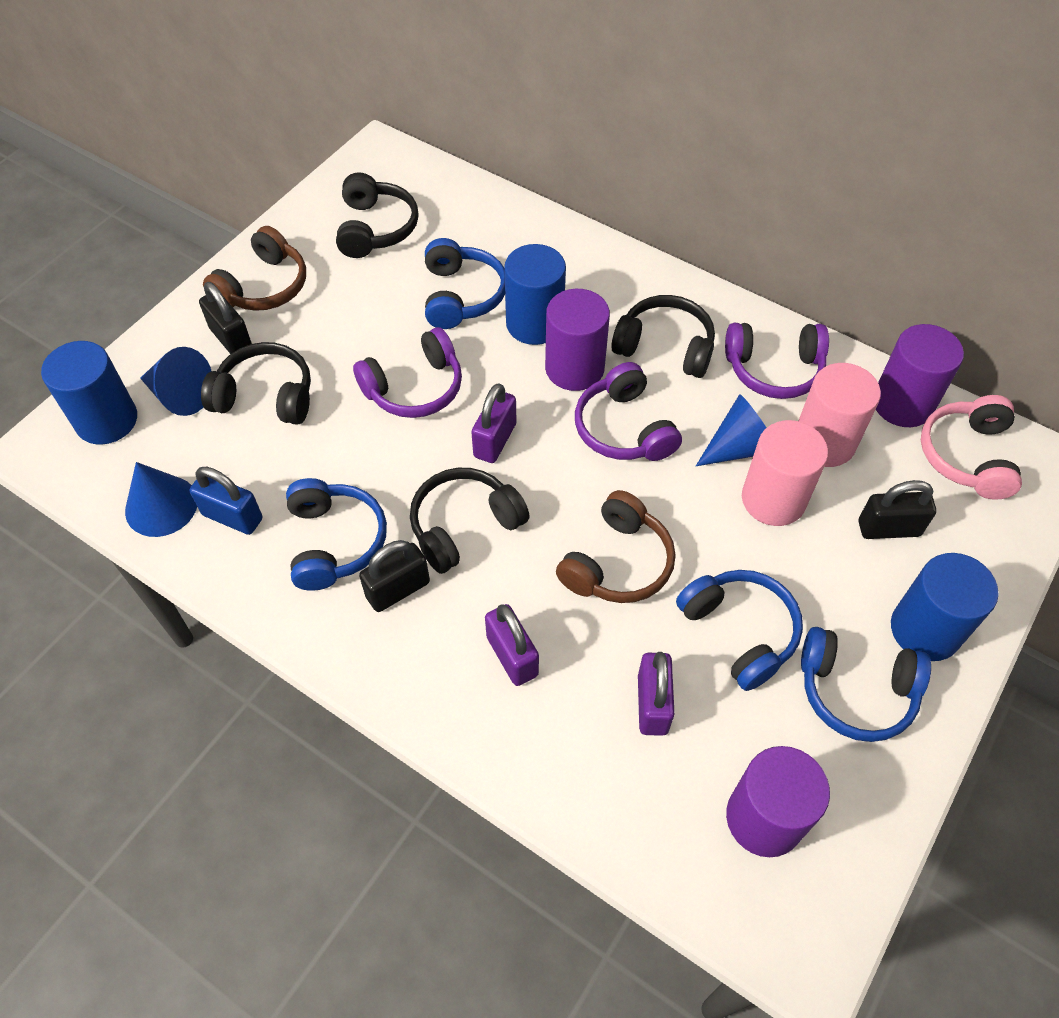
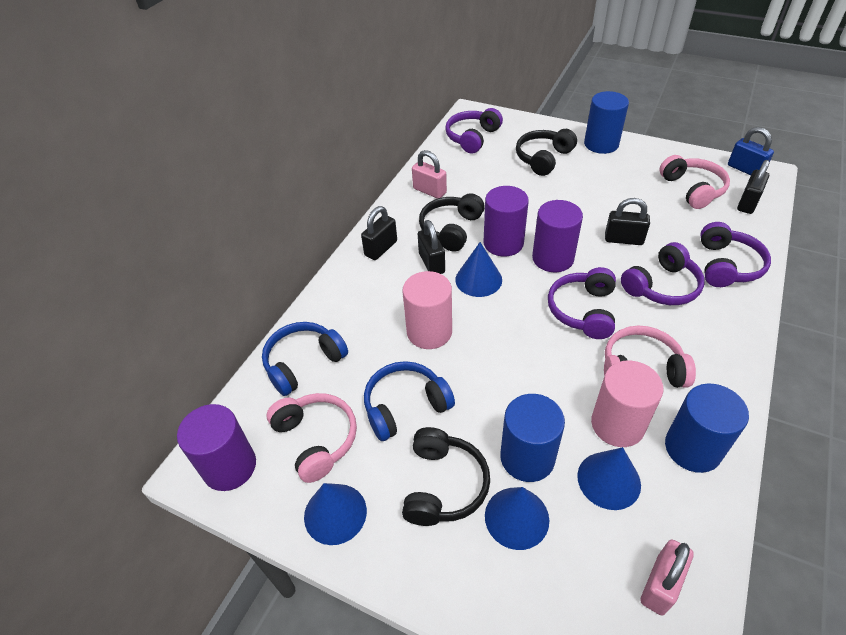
black headphones: [201,342,311,425] [336,172,419,258] [410,468,530,574] [611,295,715,378] = 4 -> [402,427,490,526] [419,193,485,252] [516,129,577,176] = 3
black padlock: [199,282,252,354] [359,540,430,612] [859,480,936,539] = 3 -> [361,206,397,260] [418,220,445,274] [605,198,650,245] [737,160,770,214] = 4
blue cone: [125,462,197,537] [140,347,211,416] [696,394,767,466] = 3 -> [304,483,367,545] [455,242,502,297] [485,487,549,550] [577,447,641,510] = 4
blue headphones: [286,478,387,591] [425,238,505,329] [676,570,803,691] [801,627,931,742] = 4 -> [262,322,348,396] [364,361,455,441] = 2
brown headphones: [203,226,306,311] [556,490,675,603] = 2 -> none = 0
pink headphones: [921,395,1022,500] = 1 -> [267,393,357,483] [604,326,696,388] [659,155,730,209] = 3
pink padlock: none = 0 -> [412,150,447,199] [640,540,694,615] = 2
purple headphones: [353,327,462,418] [575,362,682,461] [725,323,829,399] = 3 -> [445,108,503,154] [548,267,616,339] [621,242,704,305] [700,222,771,287] = 4
purple padlock: [471,383,516,463] [485,604,539,686] [638,652,675,736] = 3 -> none = 0

